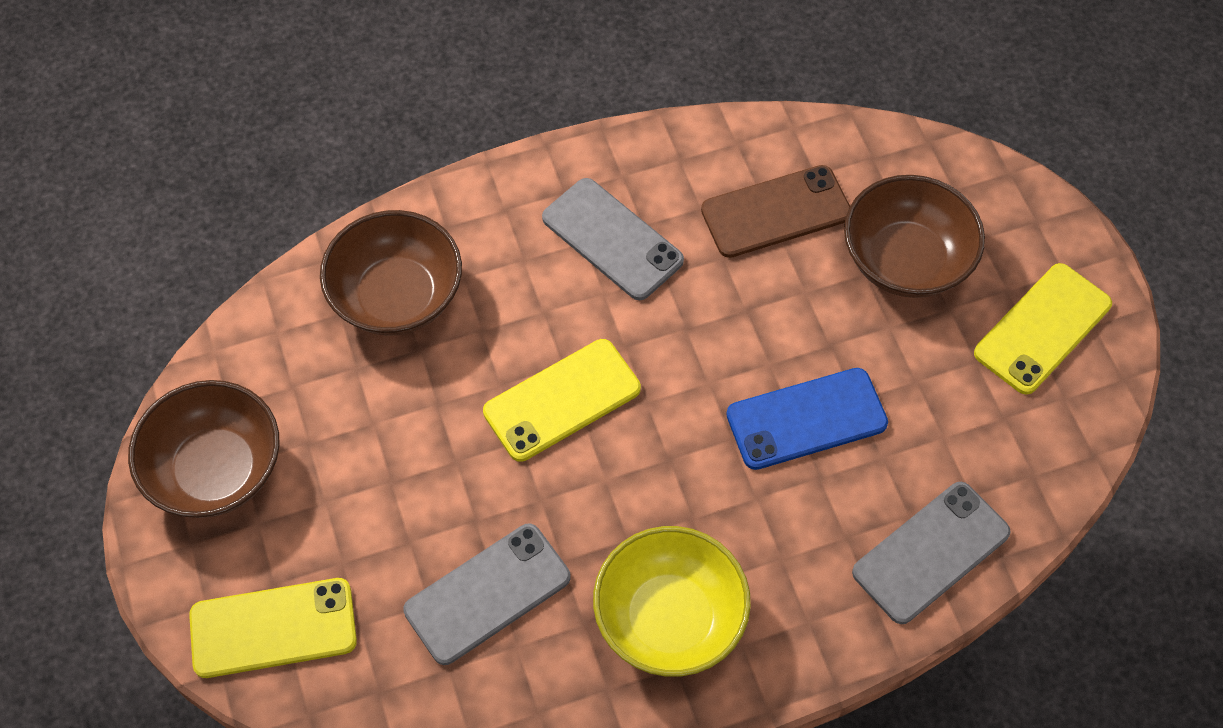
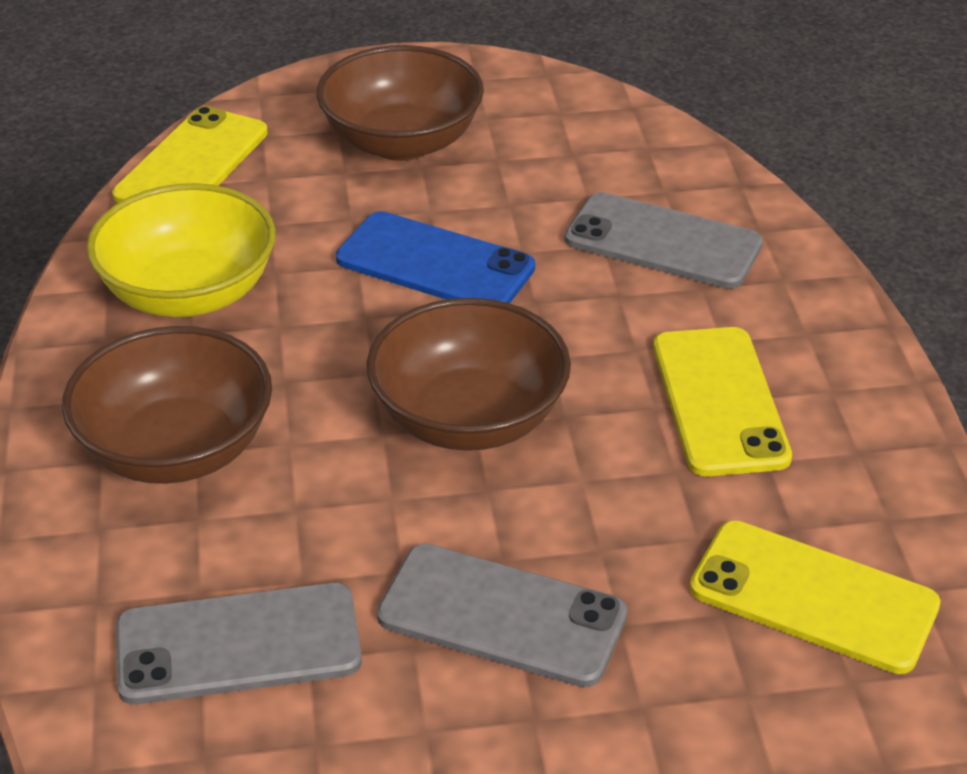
brown phone: [701,165,850,258] = 1 -> none = 0

